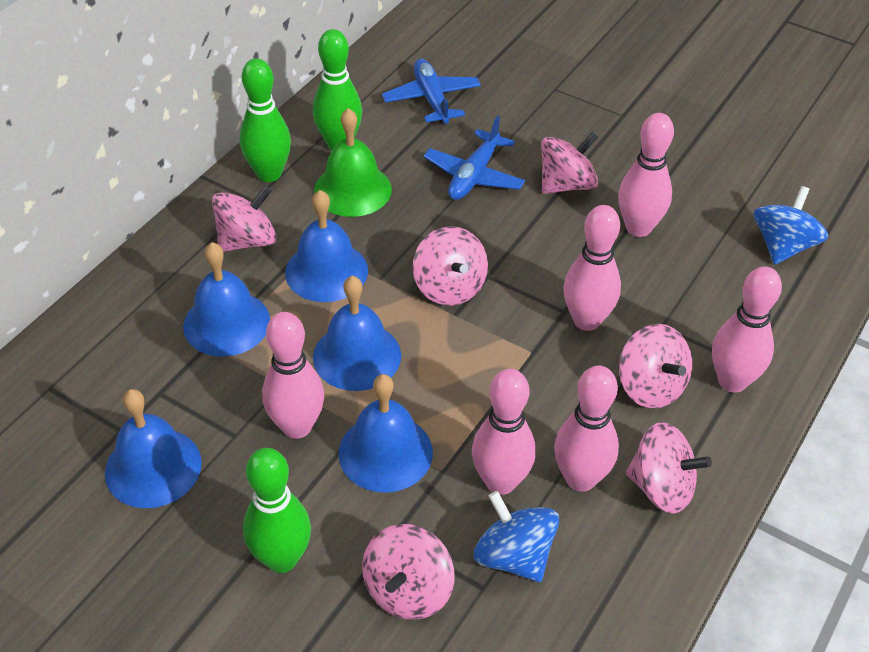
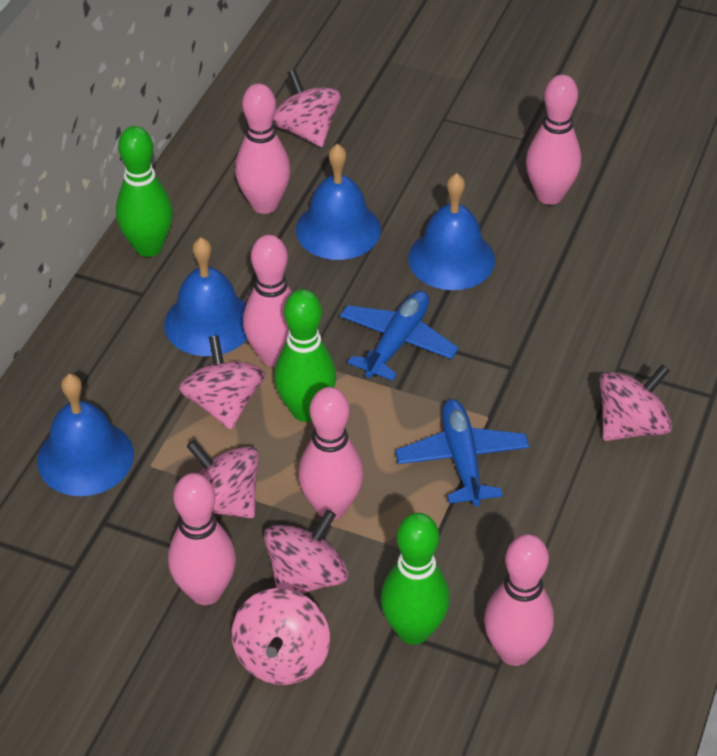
blue bell: [105,389,202,508] [183,242,270,357] [285,190,368,302] [313,276,401,391] [339,374,433,492] = 5 -> [37,374,134,496] [164,237,247,356] [296,144,381,260] [408,173,495,290] = 4
blue spinning top: [474,491,559,582] [754,186,828,264] = 2 -> none = 0
green bell: [314,108,392,217] = 1 -> none = 0

